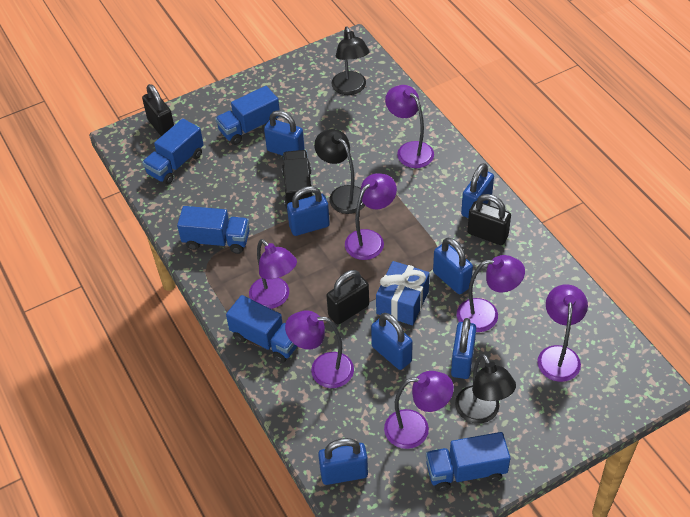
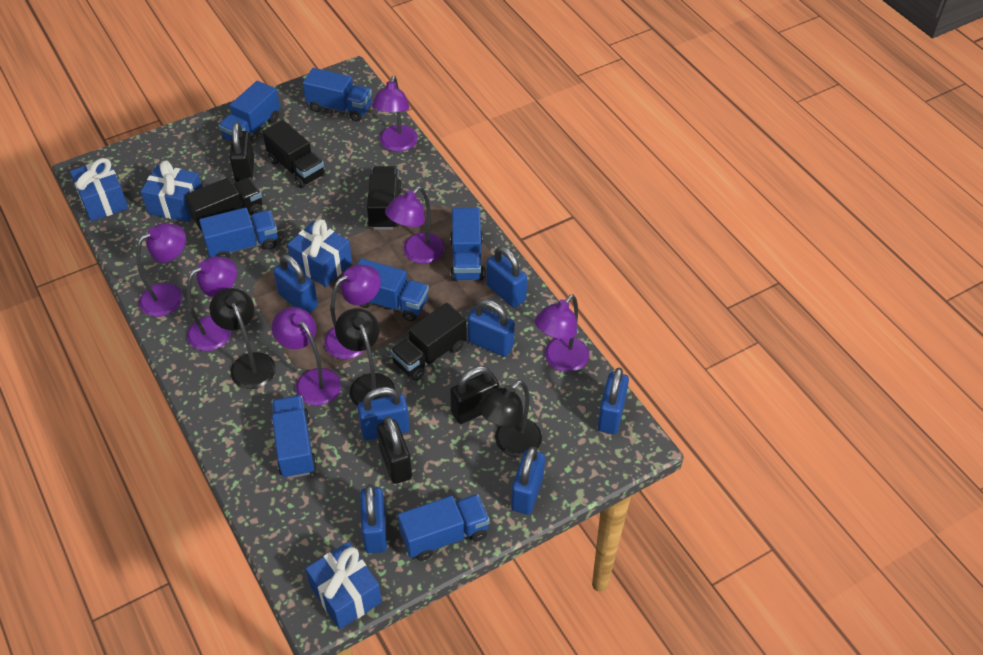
black truck: [282,150,314,209] = 1 -> [185,177,262,231] [262,120,325,188] [367,166,402,230] [390,302,467,381] = 4
blue gift: [376,261,430,325] = 1 -> [70,158,128,221] [141,160,202,222] [287,219,352,287] [306,542,382,629] = 4
blue truck: [142,118,204,185] [177,206,250,254] [215,86,280,145] [226,295,297,363] [426,432,510,491] = 5 -> [199,208,278,258] [218,81,280,141] [272,395,317,479] [303,68,372,122] [357,258,429,322] [398,494,490,561] [450,208,484,281] = 7

